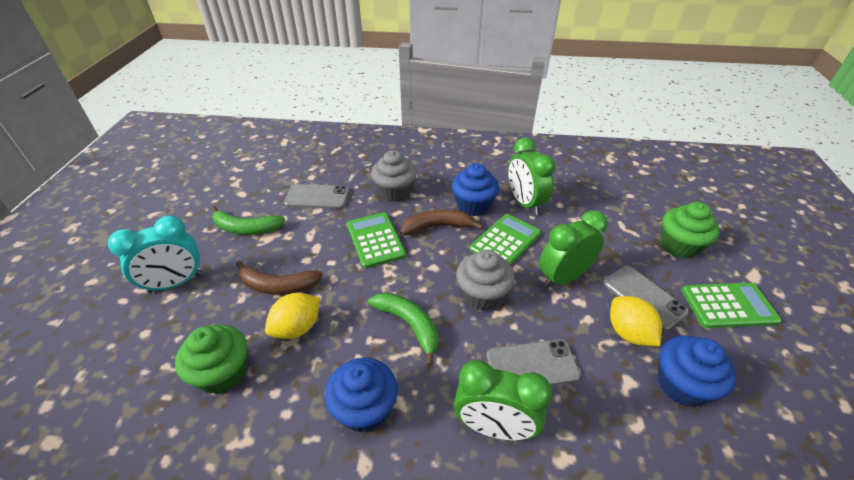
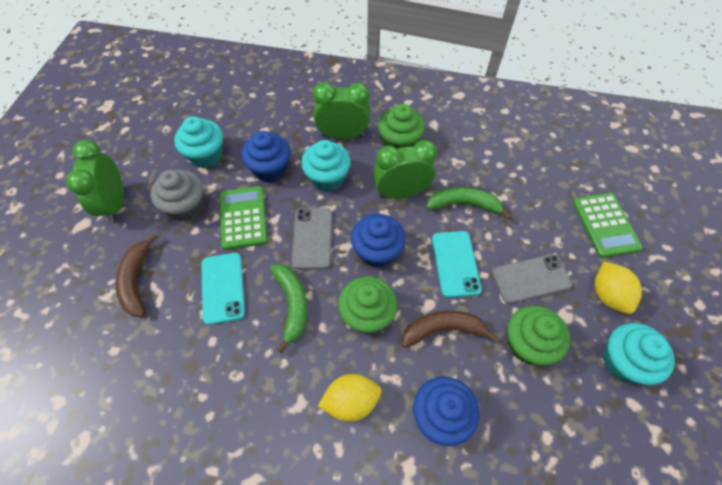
green calculator: [347,212,406,268] [470,214,541,265] [681,283,782,328] = 3 -> [220,186,267,250] [572,193,643,258] = 2
green cupcake: [175,325,248,394] [661,202,719,259] = 2 -> [338,276,397,334] [378,104,425,149] [507,305,570,365] = 3
grey cupcake: [371,150,417,202] [456,250,515,311] = 2 -> [151,170,204,221] = 1
grey phone: [284,184,349,209] [486,339,581,386] [603,266,689,331] = 3 -> [291,208,332,269] [492,254,572,304] = 2
turquoise clock: [108,216,202,293] = 1 -> none = 0
turquoise cupcake: none = 0 -> [174,116,223,168] [301,140,351,192] [603,323,675,385] = 3
turquoise phone: none = 0 -> [201,253,245,325] [432,231,482,298] = 2

